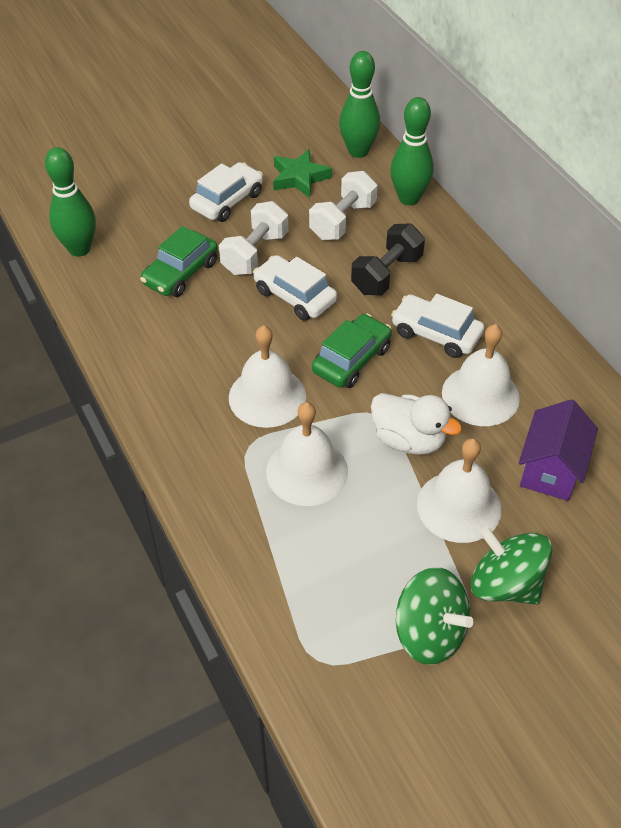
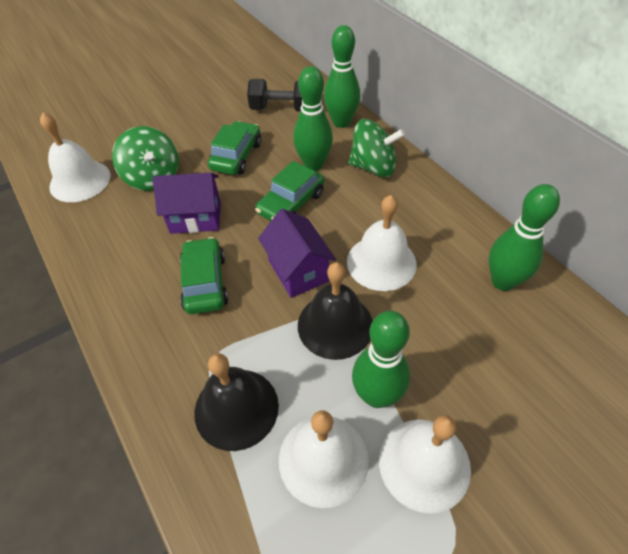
black bell: none = 0 -> [194,353,279,451] [298,262,373,360] = 2
green bowling pin: [45,147,96,257] [339,51,380,158] [390,97,433,205] = 3 -> [293,66,333,171] [324,25,360,128] [352,311,410,408] [489,184,560,291] = 4
green car: [140,226,218,297] [312,314,392,388] = 2 -> [180,237,228,314] [208,121,261,175] [255,161,324,221] = 3
green star: [273,149,332,198] = 1 -> none = 0
purple house: [519,399,598,501] = 1 -> [152,173,221,234] [258,209,336,298] = 2
white car: [189,162,263,222] [253,255,337,321] [391,294,484,358] = 3 -> none = 0
white duck: [371,393,462,455] = 1 -> none = 0
white dumbbell: [219,201,288,275] [309,171,378,240] = 2 -> none = 0

